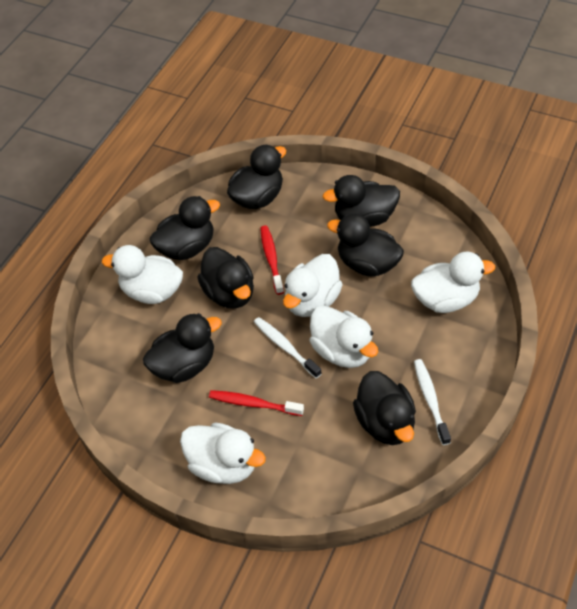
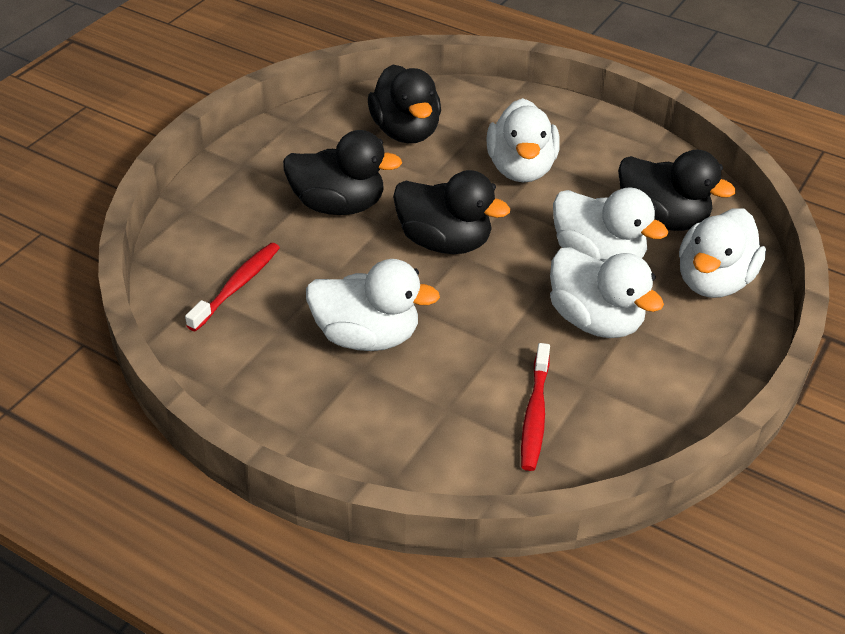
black duck: [143,313,222,383] [150,196,220,260] [197,247,254,309] [227,144,286,209] [323,175,400,227] [327,214,404,277] [353,371,416,445] = 7 -> [283,130,402,215] [368,64,441,143] [393,170,510,254] [618,149,736,231] = 4
white toothbrush: [254,317,322,379] [414,359,451,445] = 2 -> none = 0

